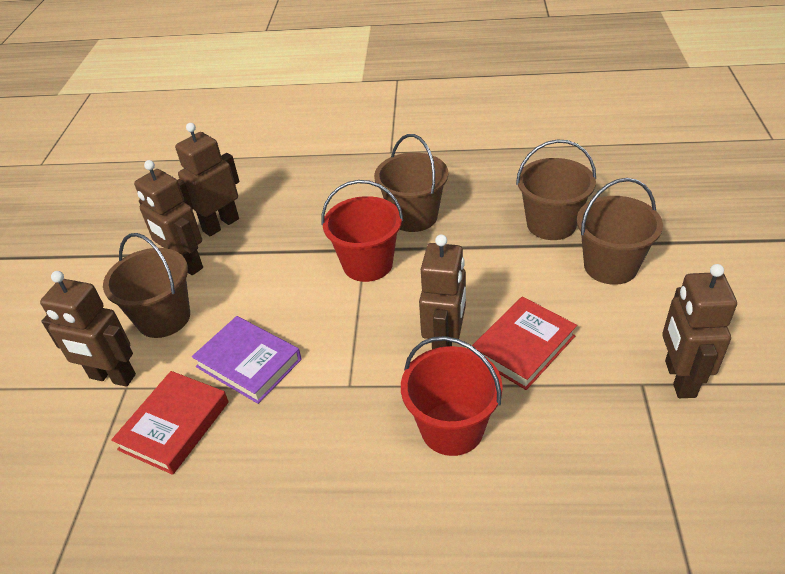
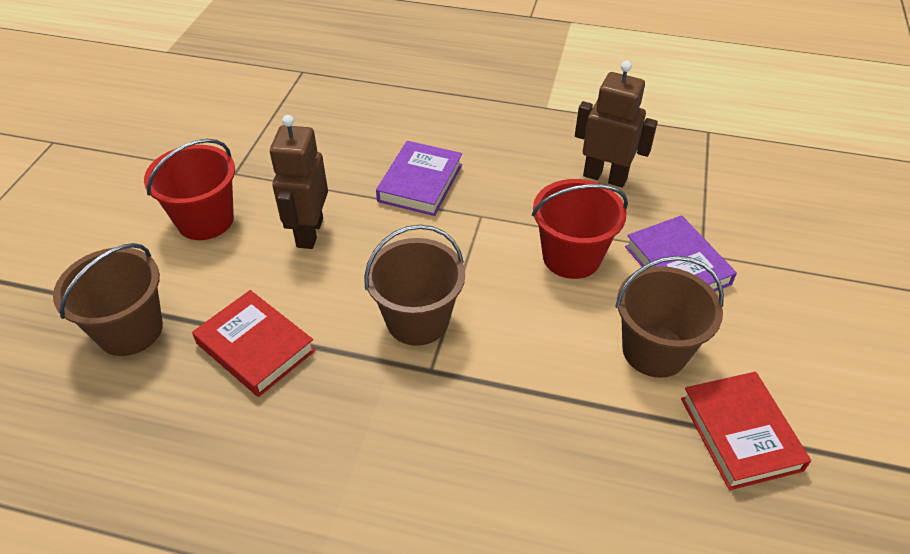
brown bucket: [103,233,190,338] [374,134,448,232] [516,139,596,240] [577,178,663,285] = 4 -> [53,243,163,356] [364,225,465,346] [615,256,724,378] = 3
brown robot: [40,271,136,387] [134,160,203,275] [175,123,239,236] [419,234,466,349] [662,264,737,398] = 5 -> [270,115,328,249] [575,61,658,188] = 2
purple book: [192,316,302,404] = 1 -> [376,141,462,216] [625,215,737,291] = 2

